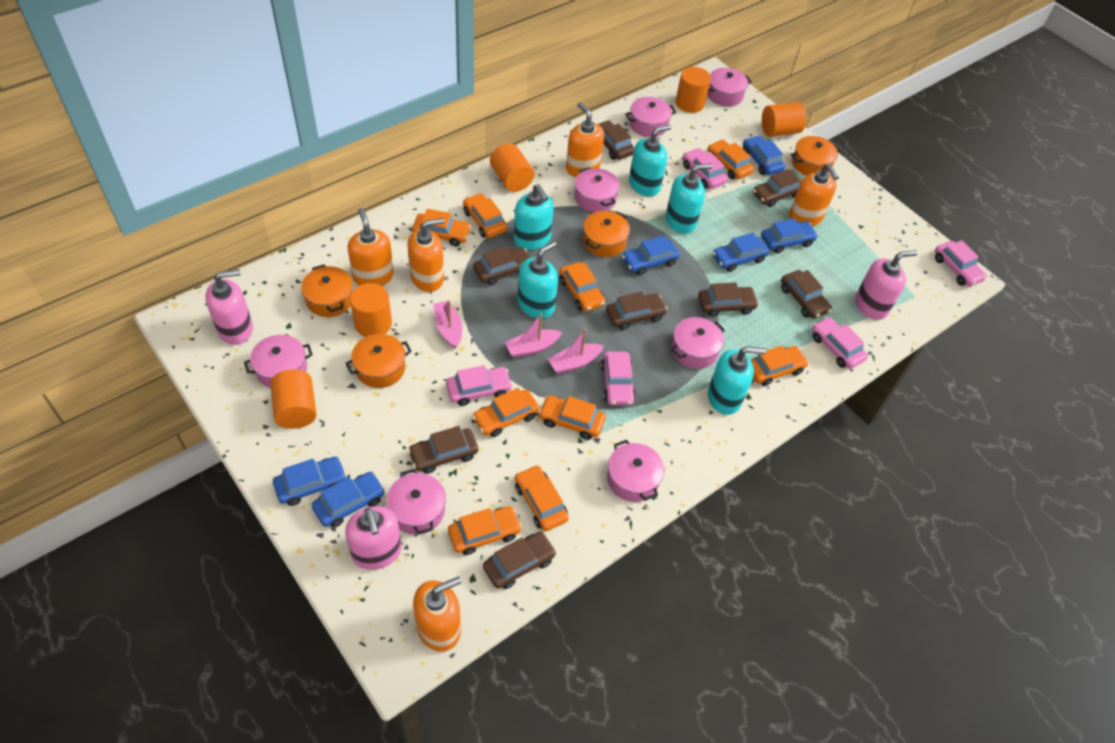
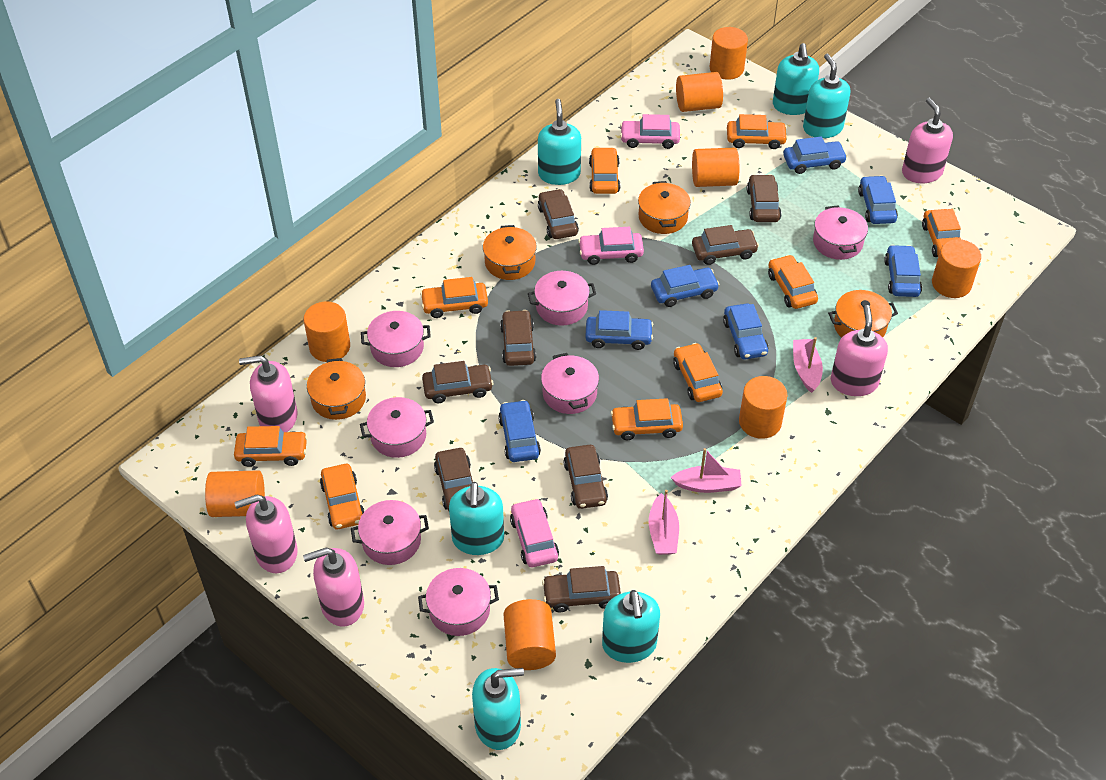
blue car: [273,457,347,506] [312,472,385,528] [622,235,680,275] [712,233,769,272] [743,135,785,175] [761,218,818,253] = 6 -> [498,400,541,462] [585,310,653,350] [651,265,720,307] [723,303,769,359] [783,137,847,174] [858,175,898,224] [884,245,922,297] = 7
orange cylinder: [270,369,317,429] [350,283,392,337] [490,143,534,192] [676,67,711,113] [762,102,806,137] = 5 -> [205,470,265,517] [303,301,350,362] [503,599,556,670] [676,72,723,112] [692,148,739,187] [710,27,748,80] [739,376,787,439] [932,239,981,298] = 8
orange soap dispenser: [348,208,394,286] [407,218,444,292] [413,576,462,652] [566,102,604,177] [789,164,839,226] = 5 -> none = 0
pink car: [446,365,513,406] [601,352,636,405] [683,148,728,189] [812,317,868,369] [935,240,987,287] = 5 -> [510,498,559,567] [578,227,644,265] [620,114,680,149] = 3
pink soap dispenser: [205,269,253,345] [345,506,402,570] [856,250,918,320] = 3 -> [234,494,298,573] [239,355,298,432] [303,547,364,627] [831,305,888,396] [902,98,953,183] = 5
turquoise soap dispenser: [514,184,554,250] [517,241,558,319] [629,125,671,197] [666,164,713,234] [708,346,766,415] = 5 -> [449,482,504,555] [472,668,524,750] [538,99,581,185] [602,590,660,663] [773,43,819,115] [803,54,850,138] = 6

